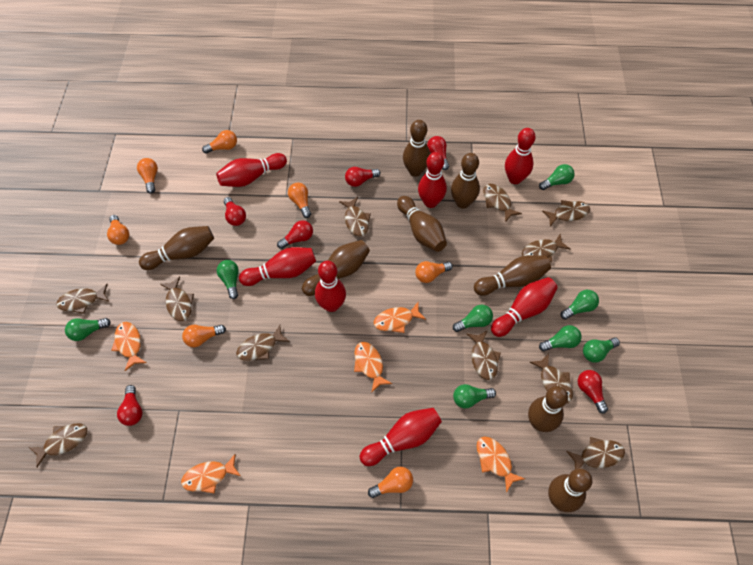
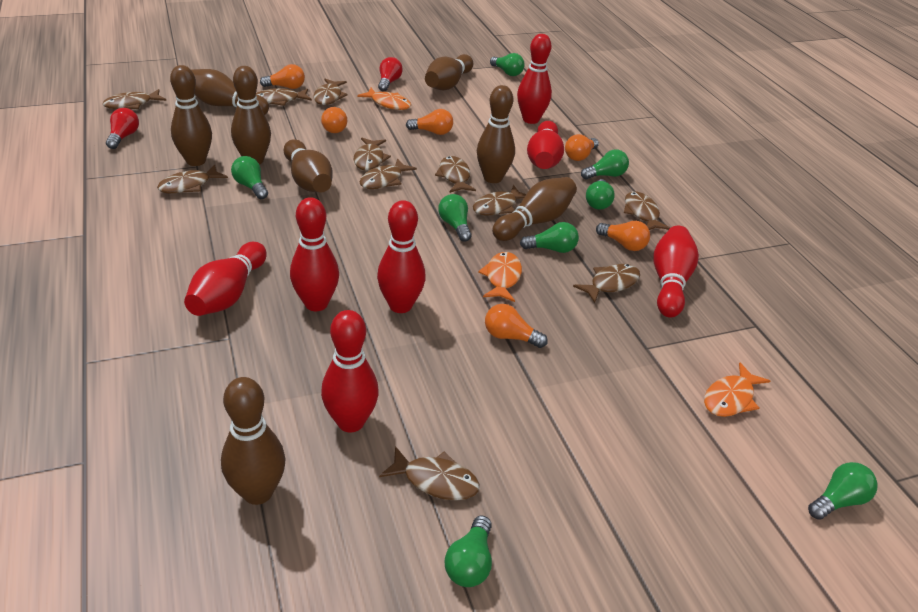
orange fish: [111,322,146,371] [181,454,241,494] [354,342,392,392] [374,301,426,333] [477,437,525,493] = 5 -> [357,88,411,110] [478,252,522,302] [704,363,770,417] = 3
orange light bulb: [107,215,129,245] [137,158,158,194] [182,325,226,347] [202,130,237,154] [288,182,311,218] [368,467,413,498] [415,261,453,283] = 7 -> [260,64,305,89] [321,107,348,133] [406,109,453,135] [485,304,548,348] [565,134,599,161] [596,221,650,251] = 6
red light bulb: [117,385,143,426] [224,197,246,226] [277,220,313,249] [345,167,380,187] [427,136,449,170] [577,370,608,413] = 6 -> [106,108,139,149] [378,57,403,91] = 2

